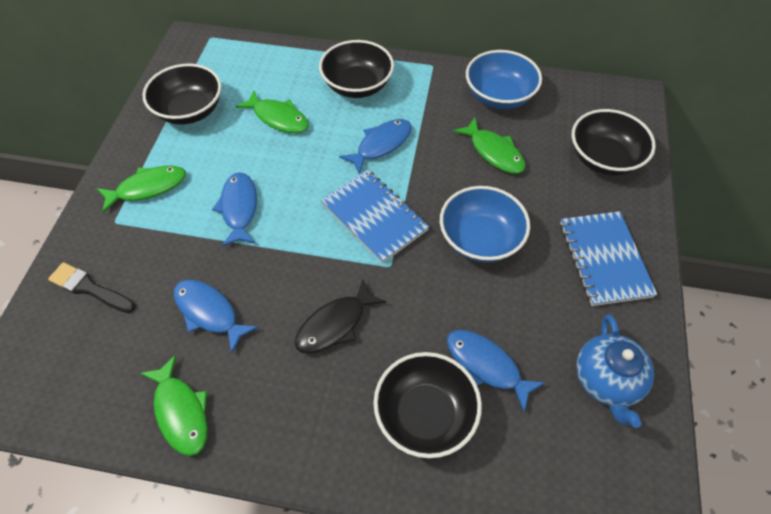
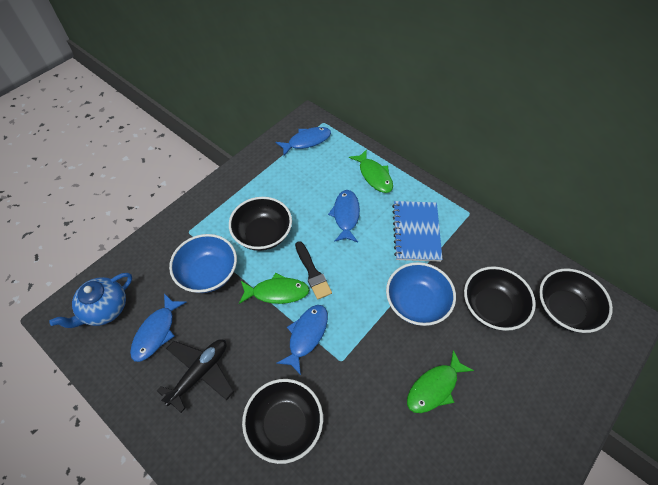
black fish: [295,279,386,353] = 1 -> none = 0
black plane: none = 0 -> [157,339,234,413] = 1
blue notebook: [321,170,430,264] [560,211,657,306] = 2 -> [392,201,443,262] = 1
green fish: [97,165,186,213] [140,354,208,456] [235,90,309,133] [453,118,525,174] = 4 -> [239,273,309,304] [349,149,393,193] [407,350,474,413] = 3

